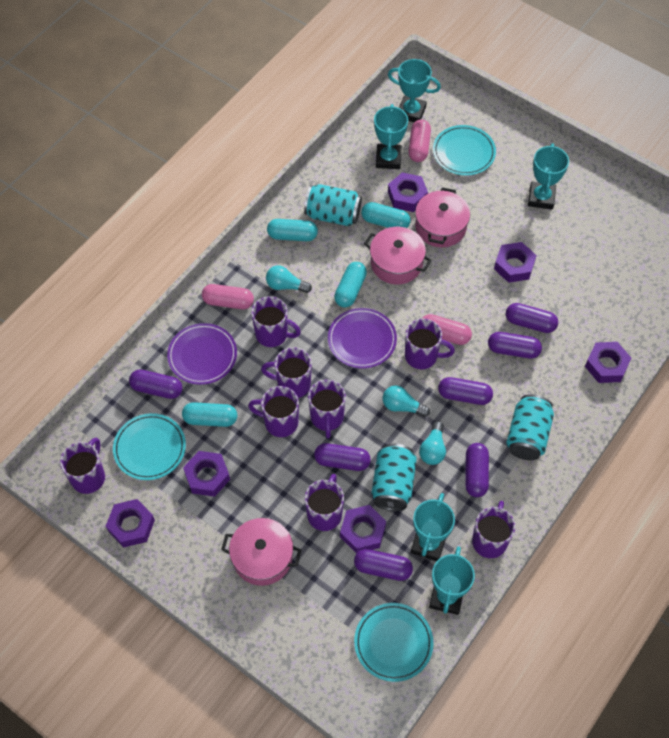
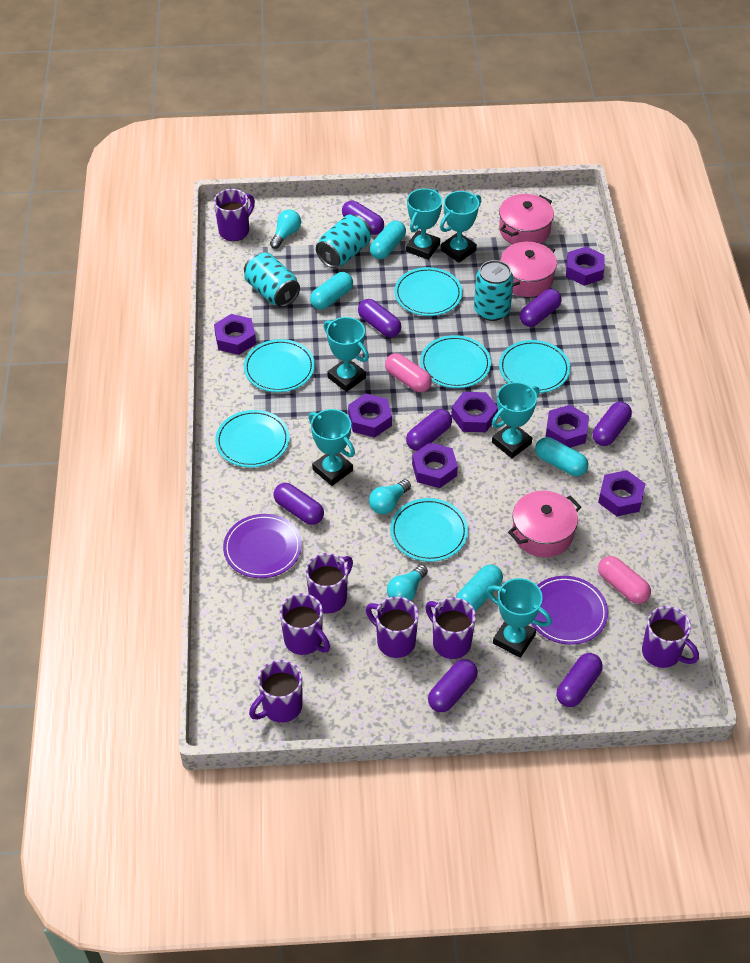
pink capsule: [202,284,254,309] [408,119,431,162] [422,314,472,345] = 3 -> [385,353,432,392] [598,556,651,604] = 2
purple capsule: [129,370,183,399] [314,443,371,471] [354,549,413,581] [438,377,493,405] [465,443,489,497] [488,332,542,359] [506,303,558,333] = 7 -> [274,483,324,525] [342,201,384,235] [358,299,401,337] [406,409,452,451] [428,659,478,712] [520,289,562,327] [557,653,603,707] [593,402,632,446] = 8
purple mug: [60,438,105,494] [248,386,299,437] [251,296,301,347] [261,347,312,398] [305,474,344,531] [308,380,346,438] [405,319,455,370] [472,501,515,558] = 8 -> [214,189,255,241] [249,660,302,723] [280,594,330,655] [306,553,353,614] [366,596,419,658] [425,598,476,659] [642,606,699,668] = 7
purple nut: [106,499,155,548] [183,451,230,497] [340,505,386,553] [388,172,428,212] [494,242,537,283] [585,342,631,383] = 6 -> [214,314,256,355] [348,393,392,438] [412,442,458,488] [451,392,498,432] [546,405,589,448] [566,246,605,286] [598,470,646,516] = 7
turquoise plate: [113,413,186,480] [354,603,434,682] [433,125,496,176] = 3 -> [215,410,290,468] [244,339,315,392] [390,498,468,562] [394,267,462,316] [420,335,491,388] [499,340,570,393] = 6
turquoise trophy: [374,104,408,169] [388,59,441,122] [411,493,455,561] [429,546,475,615] [528,144,569,210] = 5 -> [308,409,355,486] [324,317,369,392] [406,188,442,260] [440,191,481,263] [486,578,552,658] [492,382,540,458] = 6

